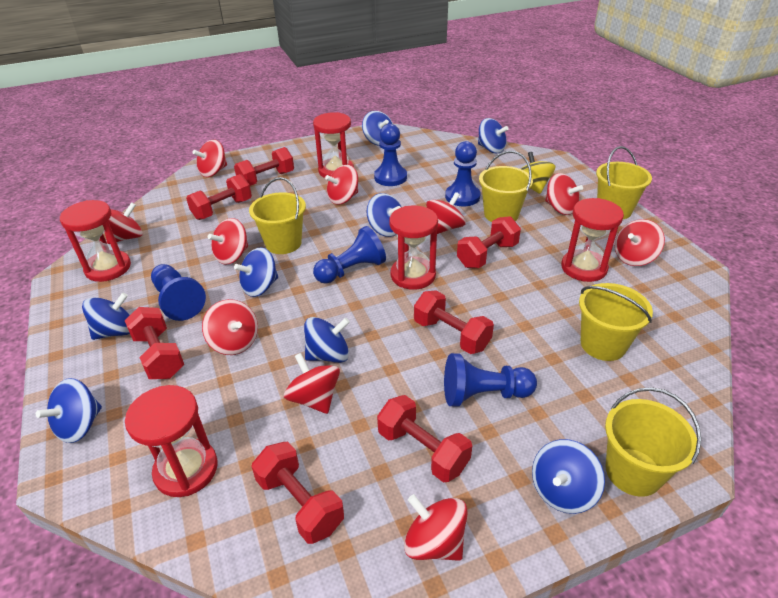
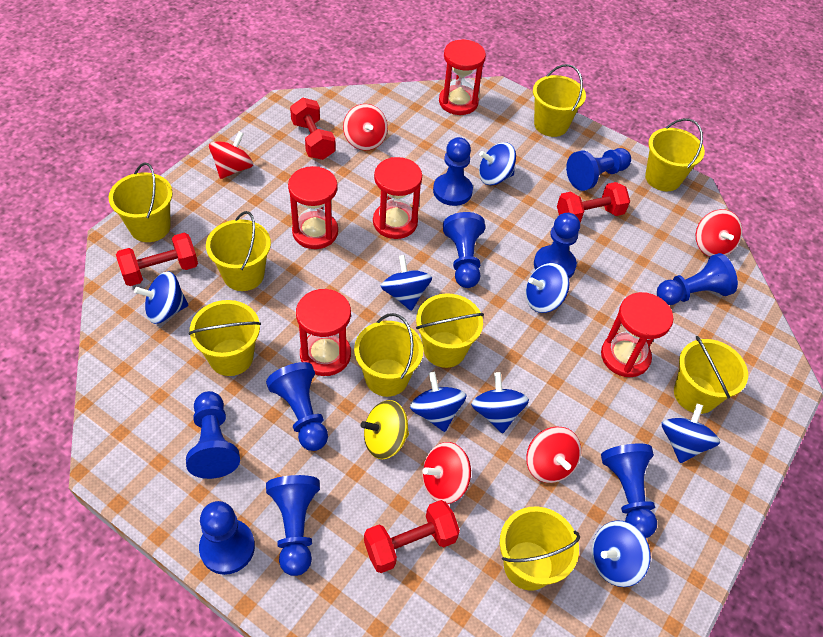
blue pawn: [151,264,206,321] [313,226,386,284] [374,124,407,186] [444,353,537,407] [445,141,481,206] = 5 -> [186,391,240,479] [199,501,255,575] [266,362,328,451] [266,475,320,576] [433,137,473,206] [443,212,485,288] [534,213,580,278] [566,148,631,191] [601,443,657,538] [657,253,738,305] = 10
red dumbbell: [124,307,184,379] [186,174,252,220] [234,147,294,186] [251,442,344,544] [377,395,472,482] [414,290,494,354] [457,216,521,268] = 7 -> [116,233,198,286] [290,98,336,160] [364,500,460,573] [557,182,630,222] = 4
red spinning top: [105,202,143,244] [192,140,227,177] [202,299,258,355] [208,218,248,265] [284,353,340,414] [325,165,358,205] [404,494,468,561] [426,192,466,234] [545,173,583,215] [615,219,665,266] = 10 -> [209,132,253,179] [343,104,388,150] [422,442,471,504] [526,427,581,483] [696,209,742,257] = 5
yellow bucket: [249,177,306,254] [479,151,533,222] [579,283,653,361] [596,146,652,219] [605,387,701,497] = 5 -> [108,162,173,242] [189,300,261,376] [206,211,271,291] [354,313,423,397] [416,293,484,368] [500,506,580,591] [533,64,586,137] [645,118,705,191] [674,336,748,414] = 9

